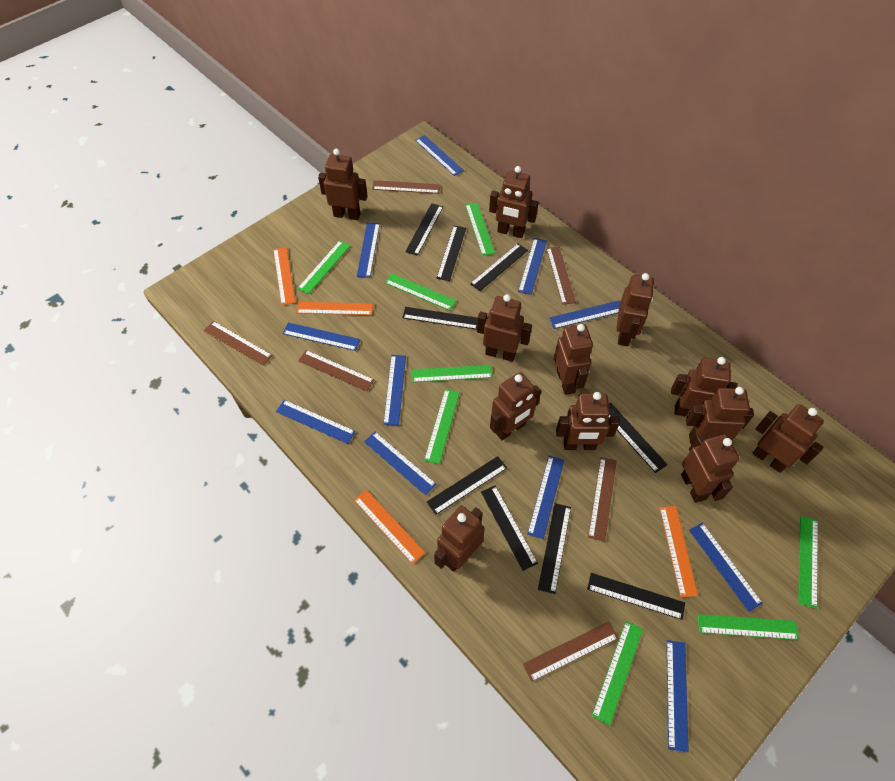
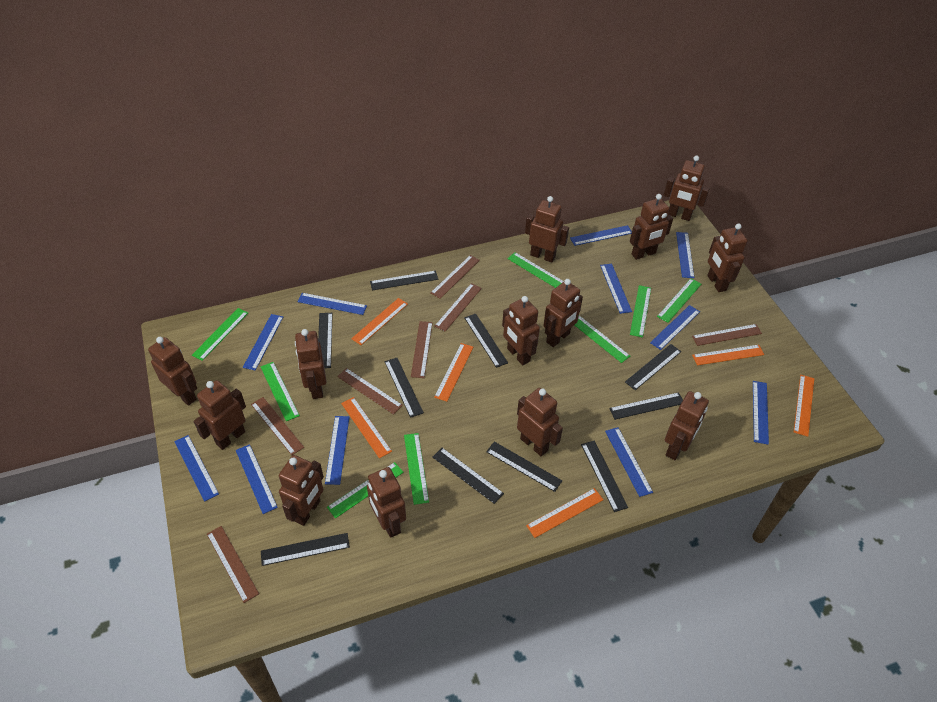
black ruler: [402,307,478,330] [405,203,443,256] [427,456,507,515] [436,226,466,281] [470,244,528,291] [481,486,538,571] [538,503,571,594] [587,573,685,620] [609,403,668,473] = 9 -> [261,533,350,566] [318,313,333,368] [370,271,438,290] [385,358,424,418] [432,448,504,504] [464,314,508,368] [486,441,562,492] [581,441,628,512] [609,392,683,420] [625,344,681,390] = 10
brown robot: [318,149,368,220] [434,506,485,572] [477,294,532,362] [489,166,538,238] [490,372,541,440] [554,324,593,395] [556,392,620,450] [616,273,654,346] [671,357,737,416] [681,434,739,503] [686,387,754,444] [752,404,824,473] = 12 -> [148,337,197,406] [194,380,246,450] [279,455,324,526] [295,329,327,399] [367,467,406,538] [502,296,540,365] [517,388,563,456] [525,196,569,263] [543,279,583,347] [630,194,673,260] [664,156,710,221] [665,391,709,460] [707,223,748,292] = 13
brown ruler: [204,321,273,366] [298,350,374,391] [372,180,440,194] [523,621,618,682] [546,246,576,305] [588,457,617,542] = 6 -> [207,526,259,603] [251,397,304,455] [337,368,403,415] [411,321,433,378] [430,255,480,299] [435,283,482,332] [692,324,762,346] = 7
orange ruler: [273,247,296,305] [296,302,373,315] [354,490,425,564] [659,506,698,597] = 4 -> [341,397,392,458] [351,298,408,345] [434,343,473,402] [526,488,603,538] [692,345,764,365] [794,375,814,437] = 6

